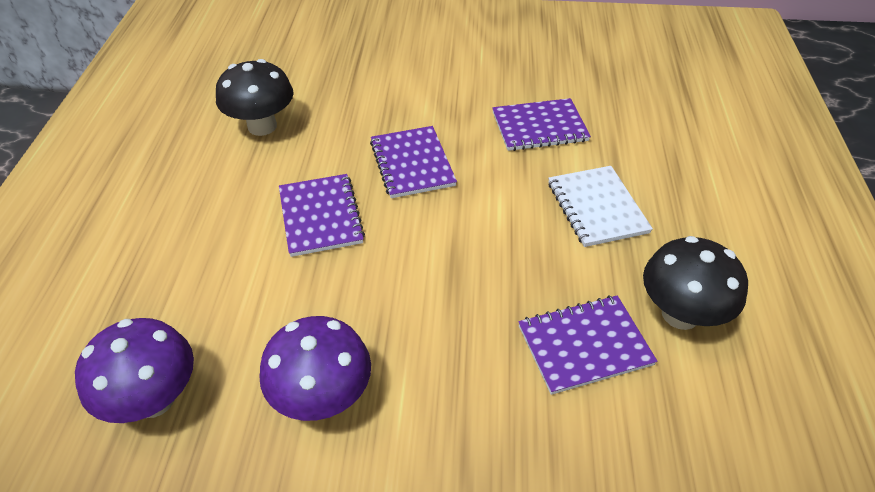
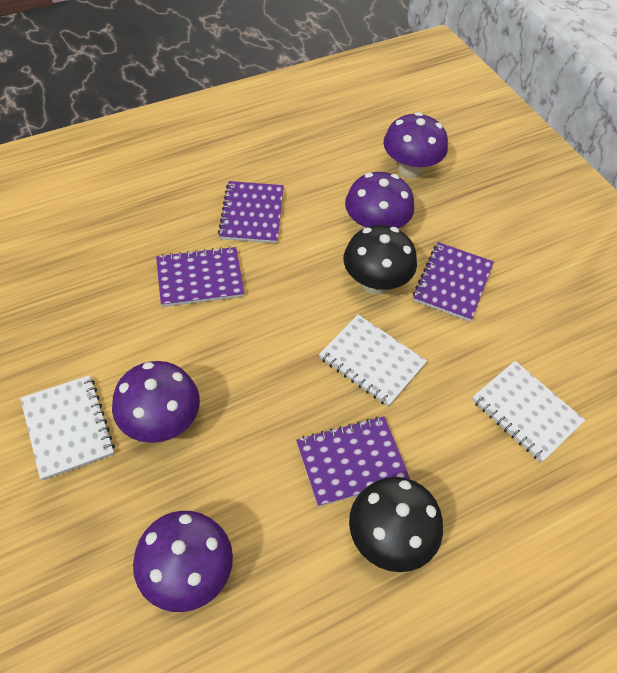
purple mushroom: [75,318,194,423] [259,316,371,421] = 2 -> [112,361,200,443] [133,511,233,612] [345,172,414,229] [383,112,448,178] = 4
white notebook: [548,166,653,247] = 1 -> [20,375,115,481] [319,315,427,407] [472,361,585,462] = 3

